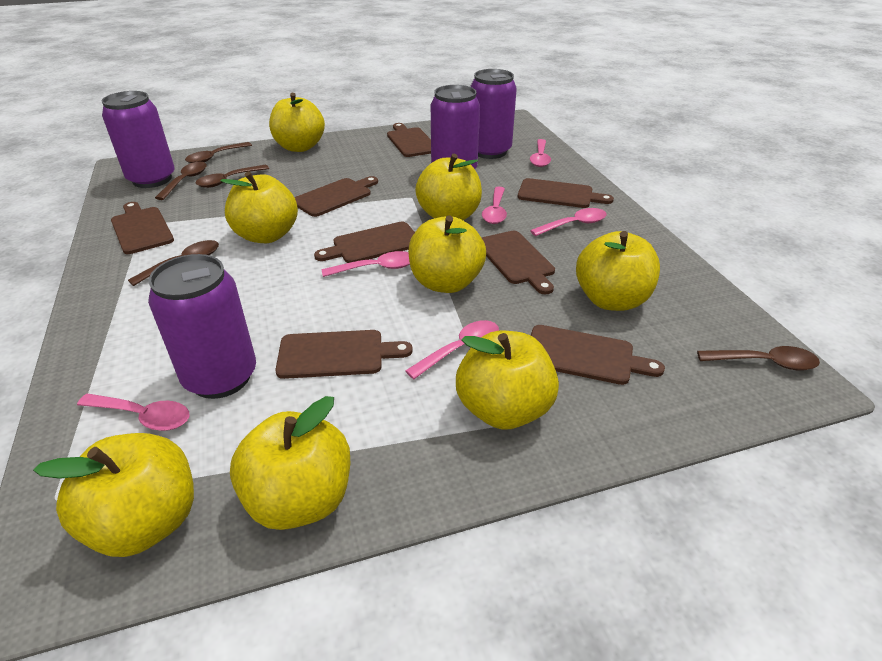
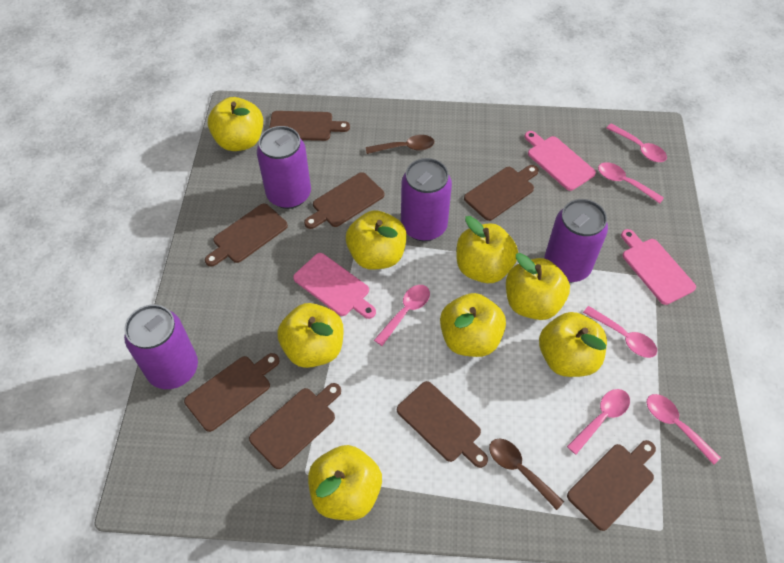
brown spoon: [128,240,219,286] [155,162,207,200] [185,142,252,163] [196,165,269,188] [697,346,820,370] = 5 -> [366,135,434,154] [489,438,564,510] = 2
pink cutting board: none = 0 -> [293,253,376,319] [524,131,596,191] [621,229,696,305] = 3

